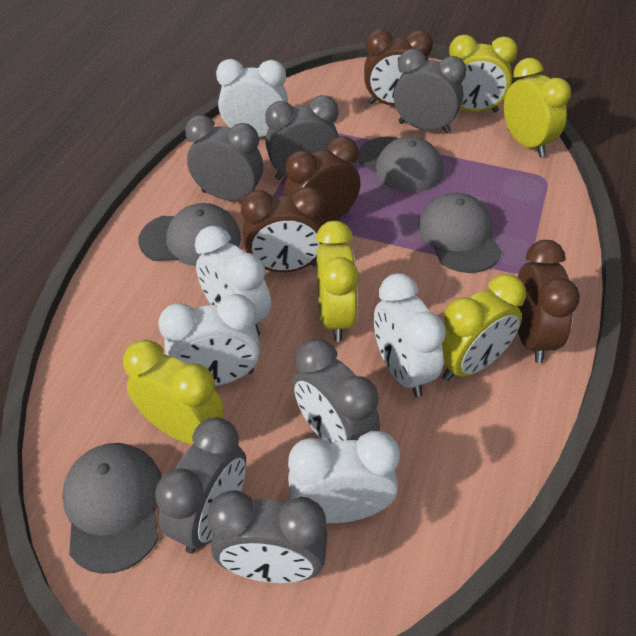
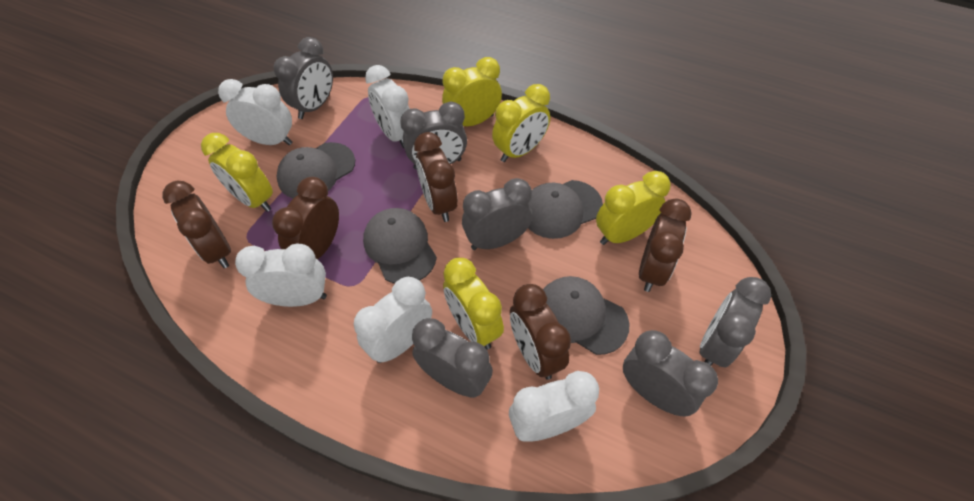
brown clock: [241,186,325,272] [284,136,360,224] [364,29,433,106] [518,240,580,363] = 4 -> [162,181,231,268] [272,177,339,259] [414,132,458,222] [510,284,571,380] [639,198,692,292] = 5

